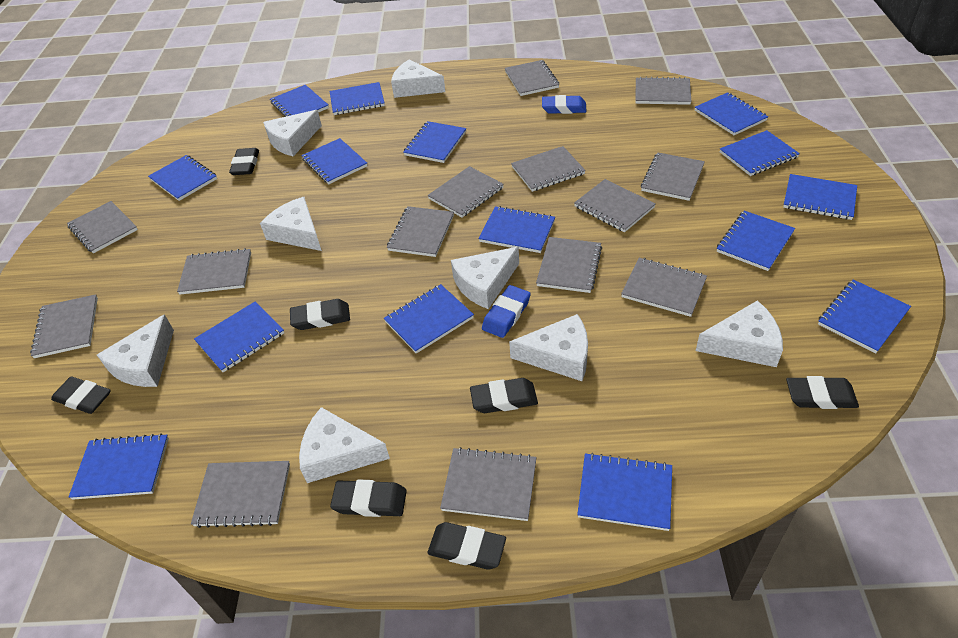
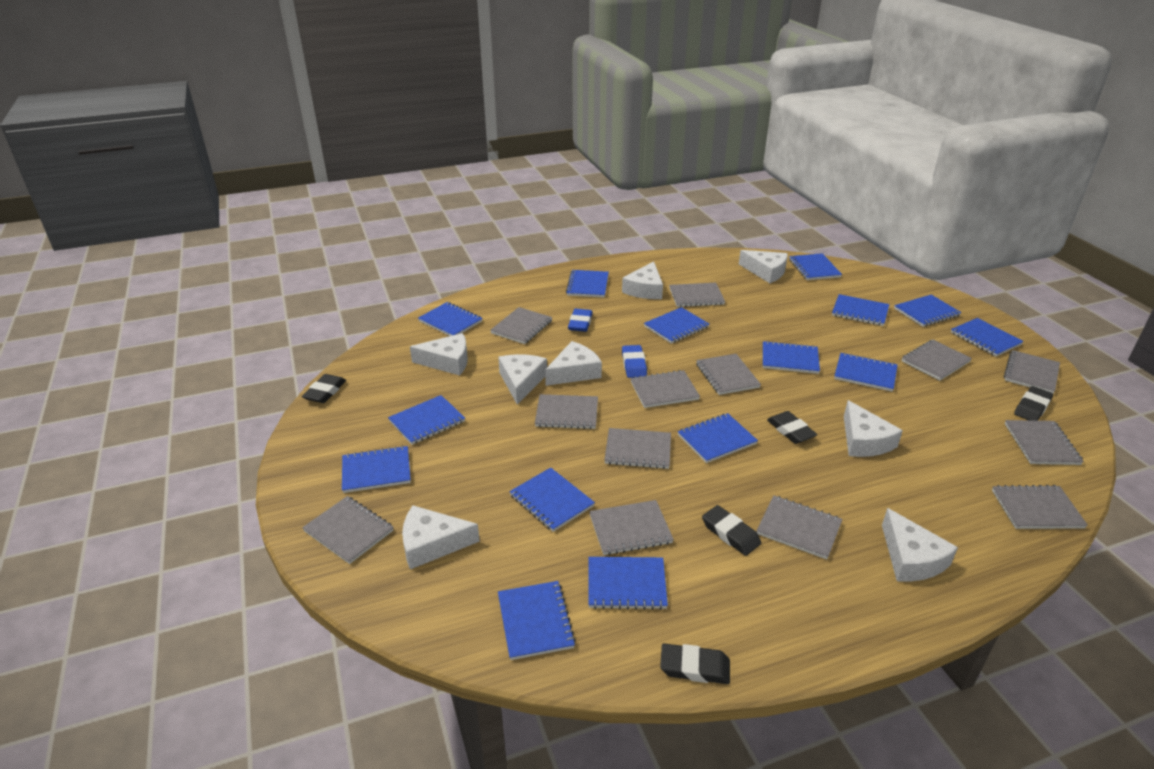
black eraser: [51,376,111,414] [229,148,259,175] [290,299,350,330] [330,479,407,517] [428,522,506,570] [470,378,538,413] [786,376,859,409] = 7 -> [302,374,346,403] [660,643,730,684] [702,505,761,556] [767,411,817,444] [1014,386,1053,421] = 5
grey notebook: [30,294,98,358] [67,201,138,253] [177,248,251,295] [191,461,290,528] [387,206,454,257] [428,166,504,217] [440,447,536,521] [505,60,559,96] [511,146,586,192] [536,237,602,293] [574,179,656,232] [621,258,707,317] [635,77,691,105] [641,153,705,201] = 14 -> [302,496,394,564] [490,307,552,344] [535,394,598,429] [589,500,674,555] [604,428,671,469] [630,370,700,408] [669,283,725,307] [696,354,761,395] [756,496,843,559] [902,340,972,381] [992,485,1088,529] [1004,350,1060,393] [1005,420,1084,465] = 13

